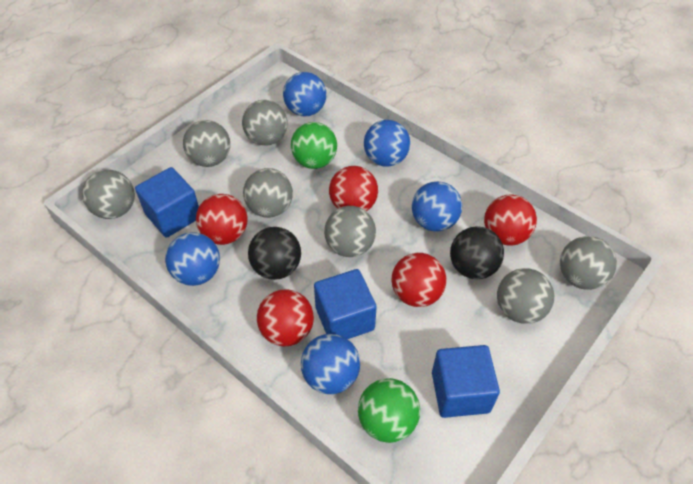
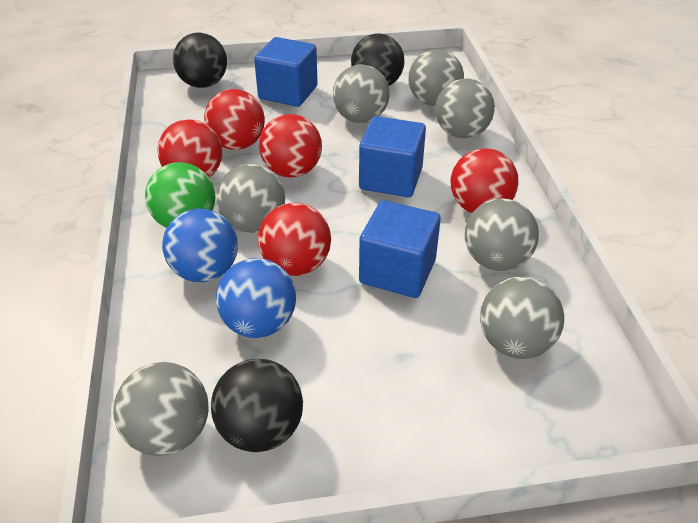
black ball: [248,227,301,280] [450,226,504,279] = 2 -> [173,33,227,88] [211,359,303,452] [351,33,405,86] = 3
blue ball: [165,232,220,286] [283,72,326,116] [301,334,360,394] [364,120,410,167] [412,181,462,232] = 5 -> [162,209,238,282] [216,258,296,338] = 2
green ball: [291,122,337,169] [358,378,420,443] = 2 -> [145,162,215,228] = 1

